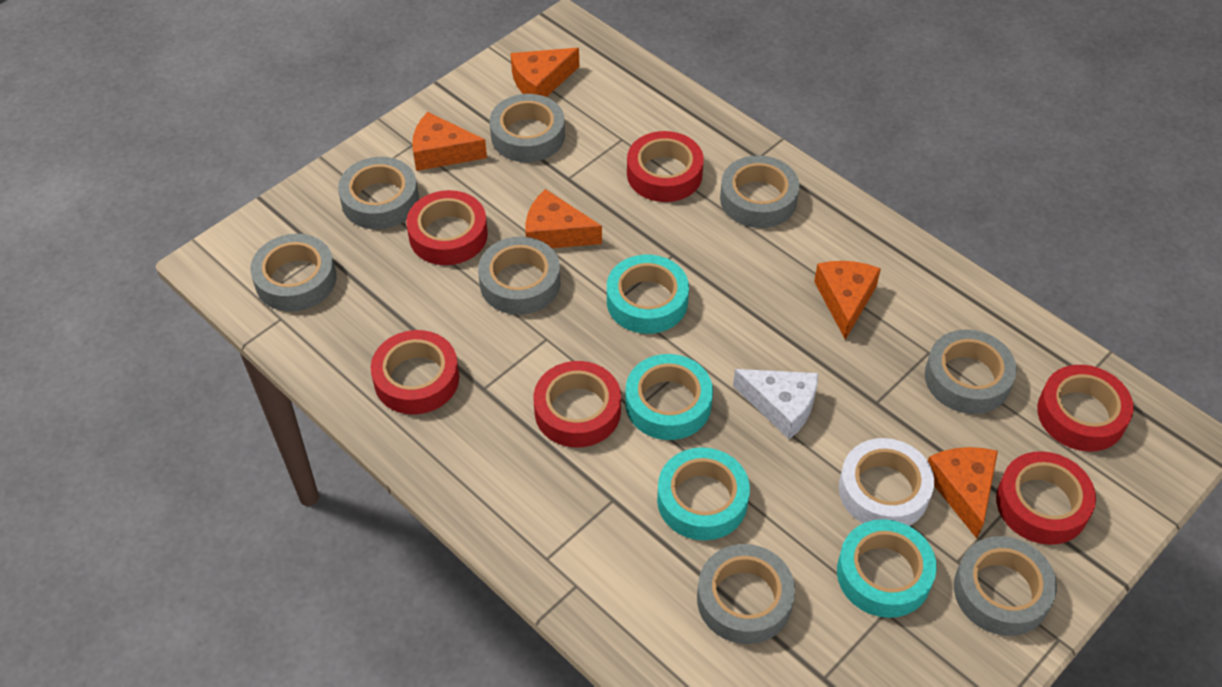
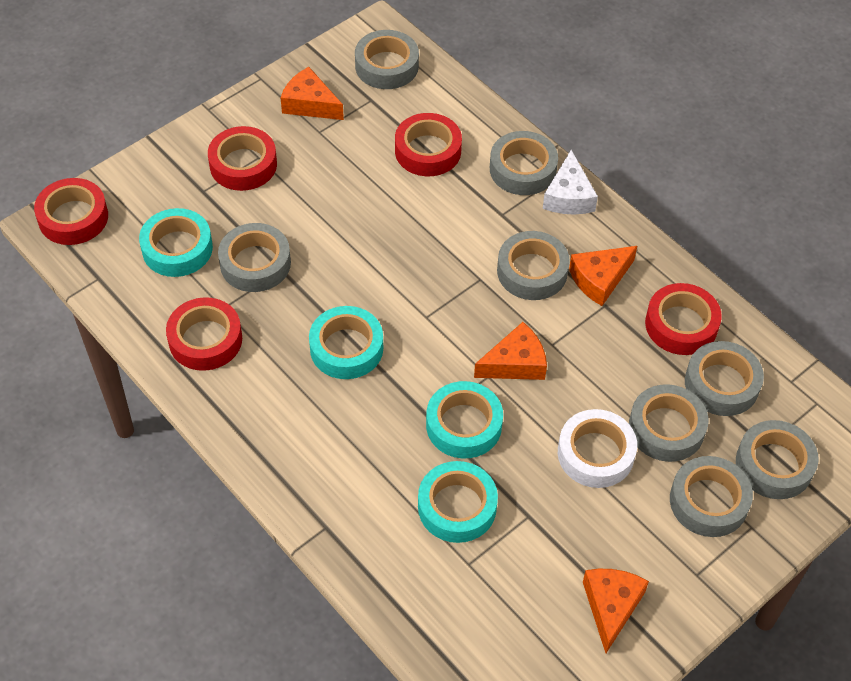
orange cheese: [412,112,487,171] [510,48,579,97] [525,189,602,248] [814,261,881,340] [928,447,998,538] = 5 -> [281,67,344,120] [474,322,547,380] [569,246,637,306] [583,569,649,653] = 4
red tape: [371,330,459,414] [406,190,488,265] [534,361,621,448] [627,131,704,202] [996,451,1096,545] [1037,365,1134,452] = 6 -> [34,178,108,245] [166,297,242,371] [208,126,277,191] [395,113,462,176] [645,283,722,355] = 5

